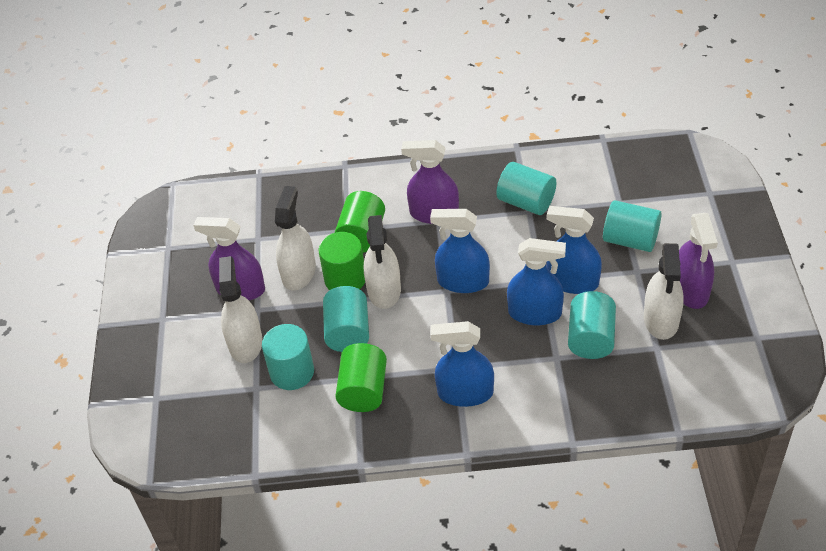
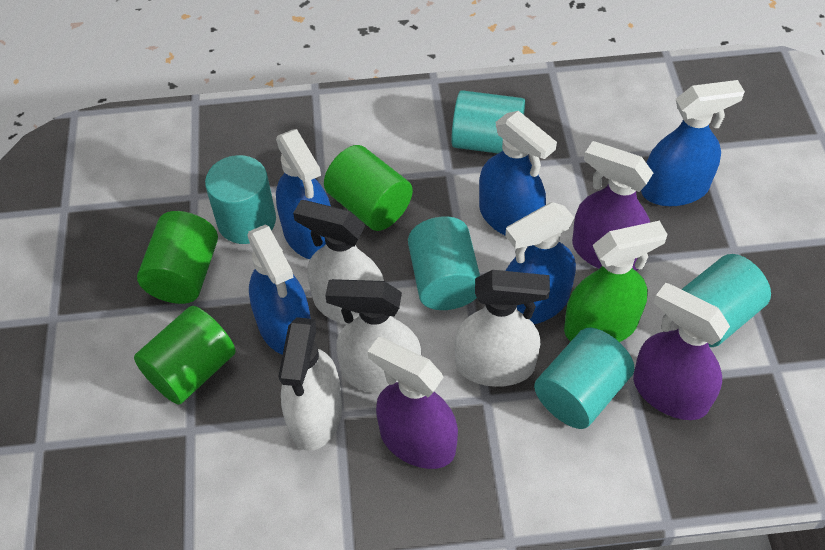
blue spray bottle: [430,209,490,293] [431,321,494,407] [507,238,566,325] [546,206,602,294] = 4 -> [247,225,311,355] [276,129,331,259] [479,111,557,235] [505,202,576,324] [641,80,745,206] = 5
green spray bottle: none = 0 -> [564,221,668,342] = 1

